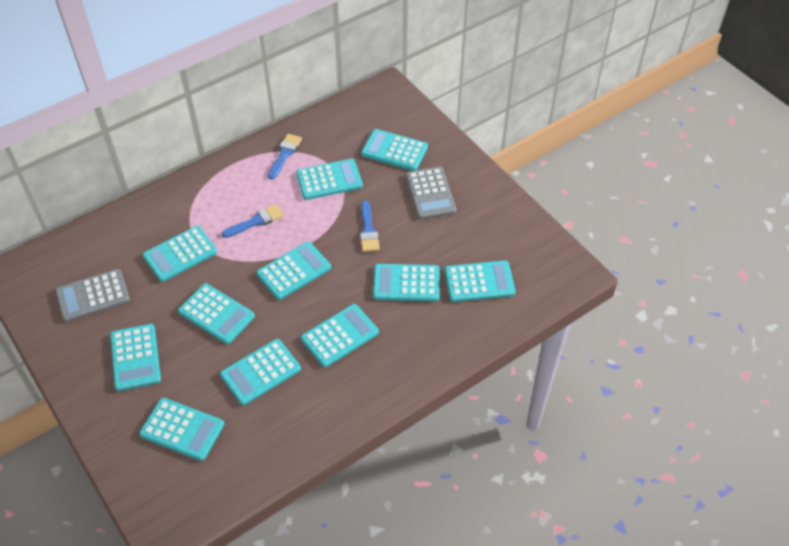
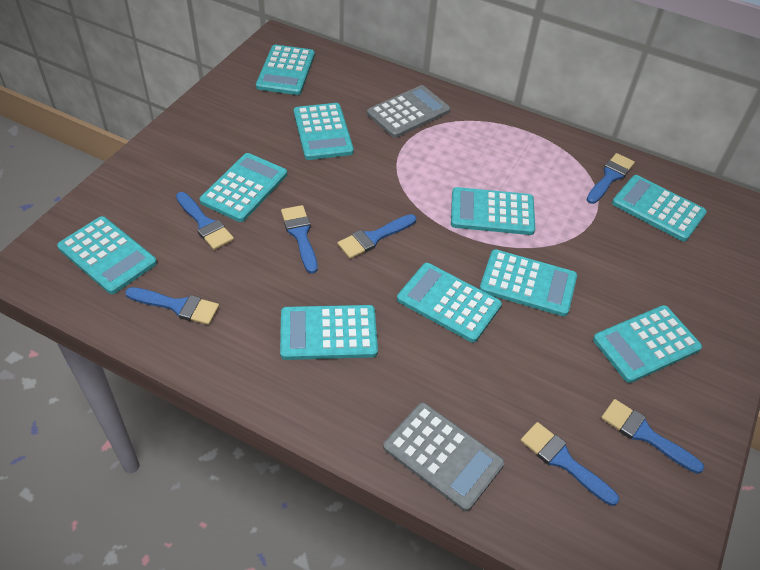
blue brush: [222,204,284,238] [268,134,302,179] [360,201,380,252] = 3 -> [125,287,219,325] [176,192,234,250] [281,205,317,274] [337,214,416,259] [520,422,619,506] [586,153,635,204] [601,399,704,474] = 7
turquoise calculator: [110,324,161,391] [139,398,224,461] [143,226,217,282] [178,283,255,344] [220,339,301,405] [256,241,331,300] [296,159,363,200] [301,304,379,367] [361,129,428,171] [373,264,440,301] [445,261,516,302] = 11 -> [57,216,157,294] [199,153,287,222] [256,45,315,95] [280,305,378,360] [294,103,354,160] [397,263,502,343] [451,187,535,235] [479,249,577,316] [593,305,702,383] [612,175,707,242] = 10

